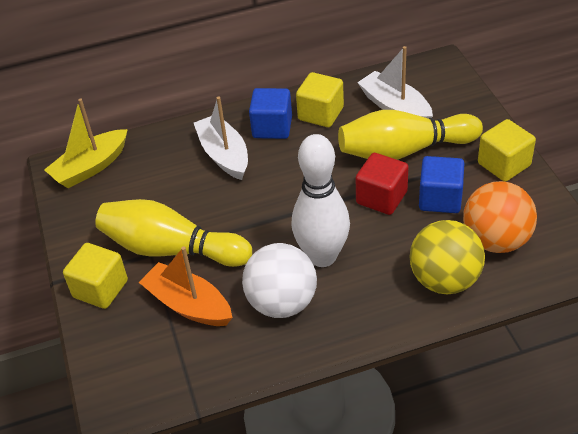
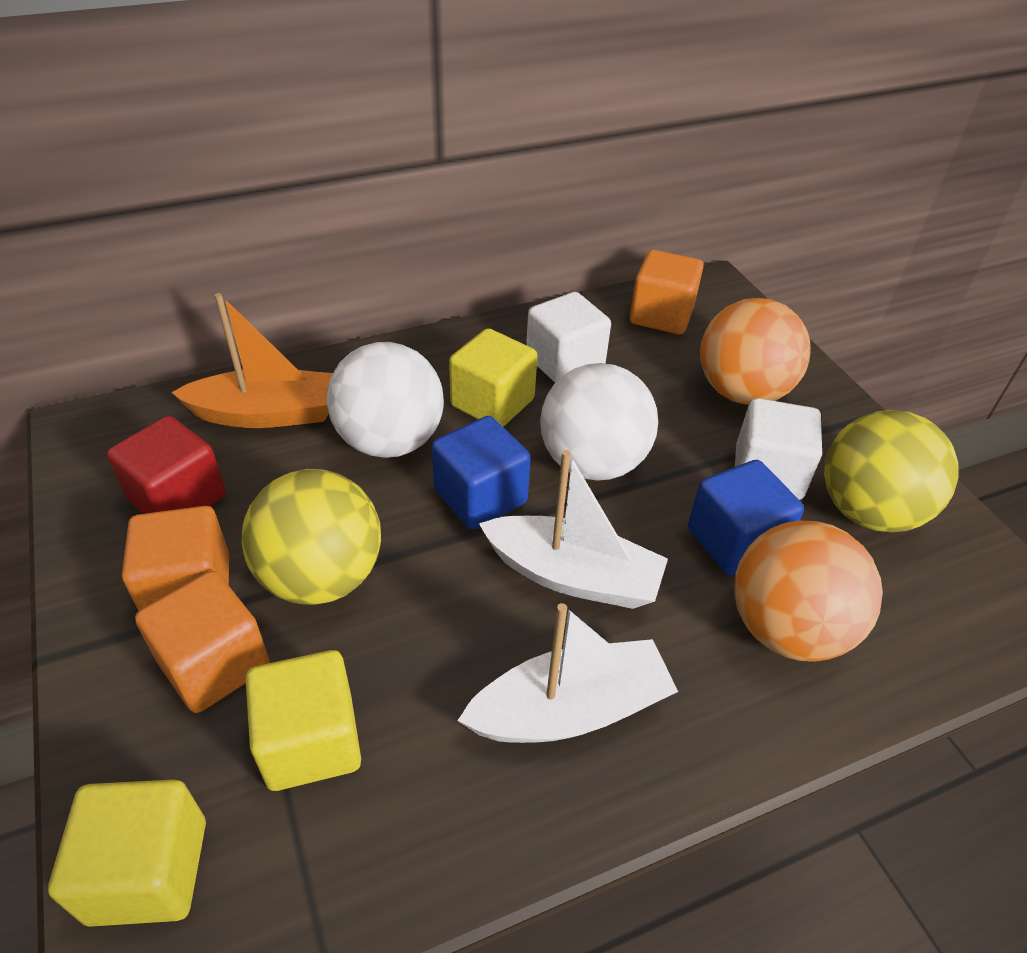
orange ball: [463,181,537,253] = 1 -> [700,298,811,405] [734,521,883,662] = 2
orange cube: none = 0 -> [122,506,229,611] [135,571,270,713] [630,250,703,334] = 3
white ball: [242,243,317,318] = 1 -> [327,342,444,458] [540,363,658,481] = 2
white bowling pin: [292,134,350,267] = 1 -> none = 0
white cube: none = 0 -> [526,292,611,383] [735,398,822,500] = 2
yellow ball: [410,220,485,294] = 1 -> [241,469,381,605] [824,410,958,532] = 2
yellow boat: [44,98,128,188] = 1 -> none = 0
yellow bowling pin: [95,199,252,267] [338,110,483,160] = 2 -> none = 0

